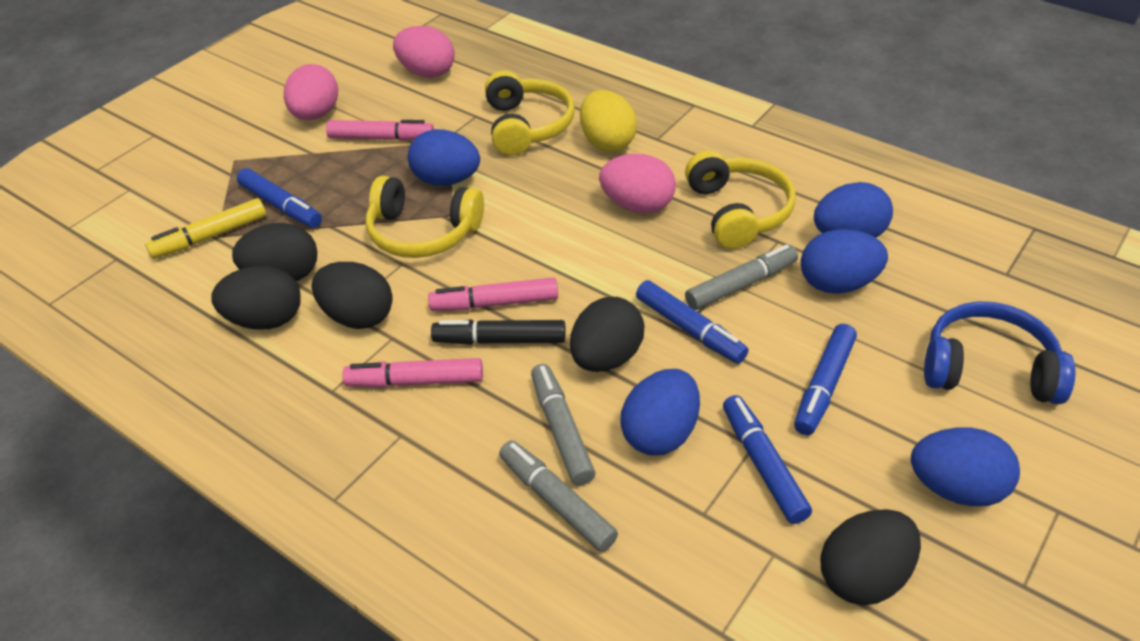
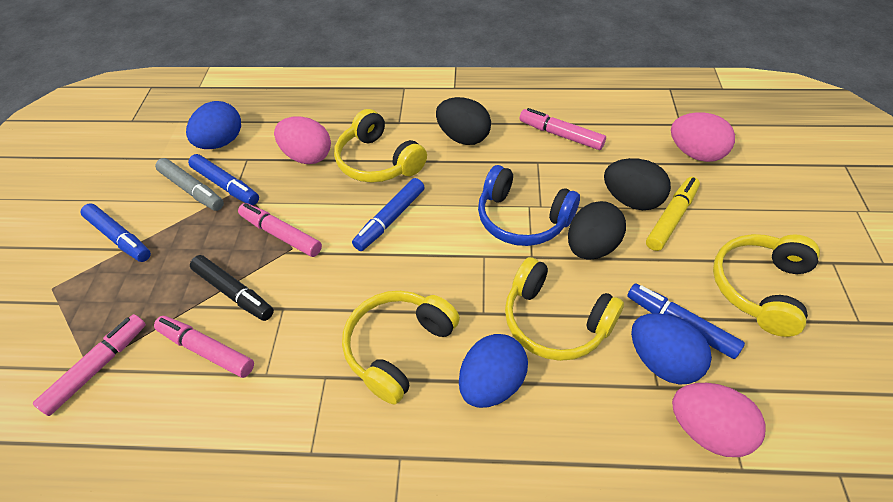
black egg: [211,266,301,330] [232,223,317,281] [312,262,393,329] [570,297,644,372] [821,509,921,605] = 5 -> [436,97,491,145] [568,201,626,260] [604,158,671,210] = 3
blue egg: [408,129,480,186] [620,369,700,456] [801,229,888,294] [814,182,893,238] [911,427,1020,506] = 5 -> [186,101,241,149] [459,334,528,408] [631,313,712,385] = 3
grey marker: [499,440,618,552] [531,364,596,486] [685,245,798,310] = 3 -> [155,158,224,211] = 1
pink marker: [326,120,434,141] [342,358,483,388] [428,277,558,311] = 3 -> [33,314,146,416] [154,316,254,378] [238,203,322,257] [520,108,606,150] = 4
yellow egg: [580,90,637,152] = 1 -> none = 0
yellow headphones: [366,176,484,258] [485,71,575,156] [685,150,795,249] = 3 -> [334,109,427,183] [342,291,460,404] [505,257,624,361] [713,234,820,337] = 4

